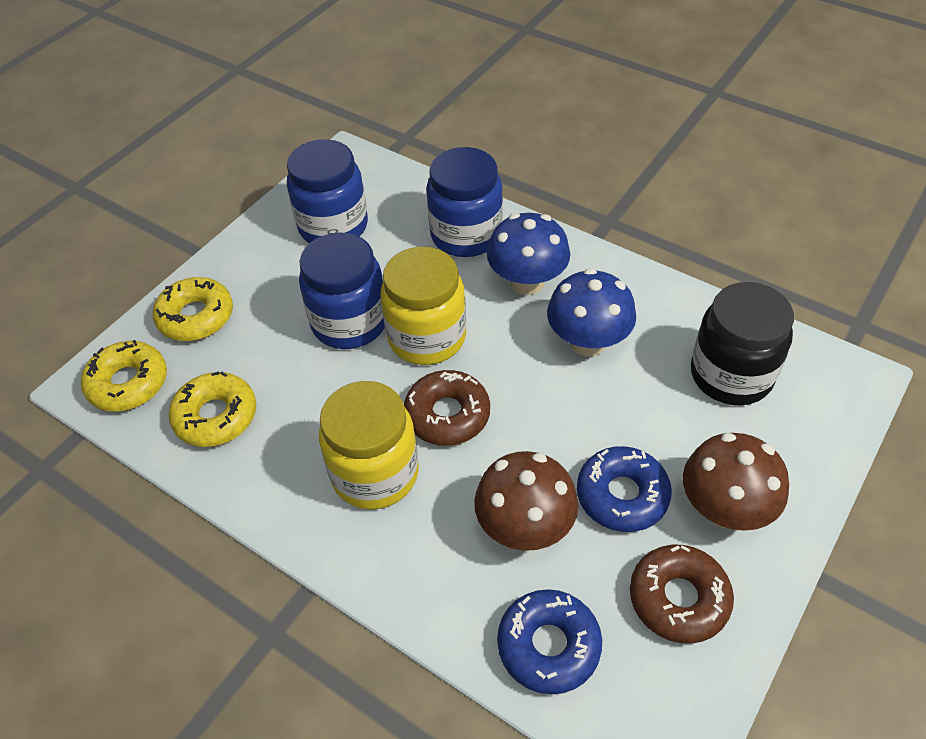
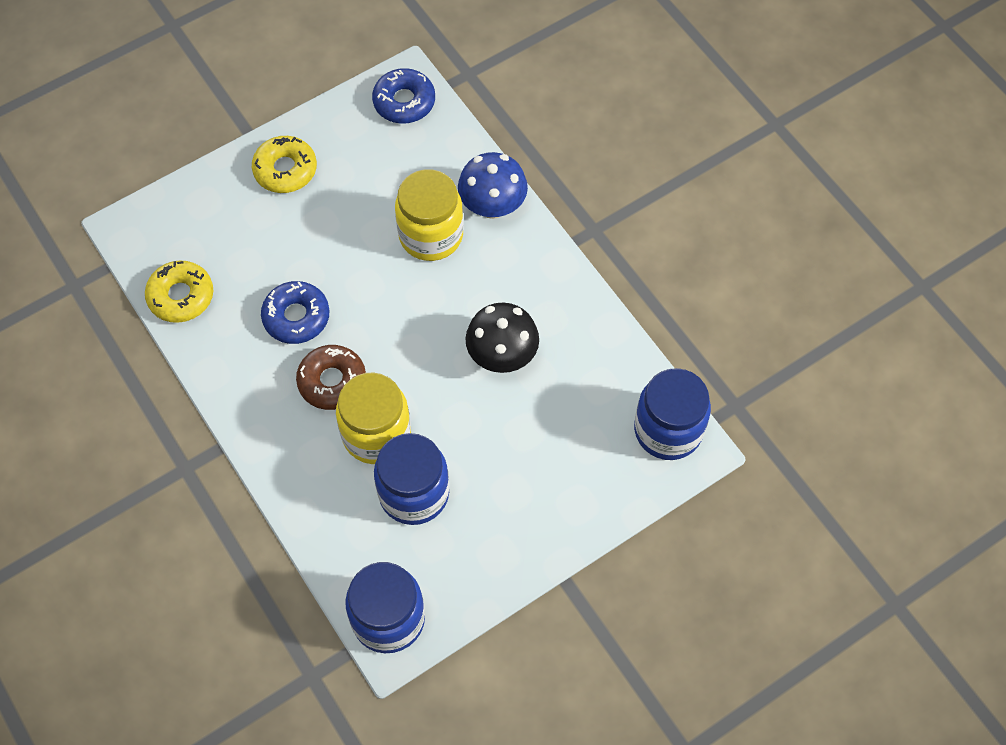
black jar: [691,282,794,405] = 1 -> none = 0
black mushroom: none = 0 -> [465,302,539,373] = 1
blue mushroom: [487,213,570,295] [547,268,636,356] = 2 -> [458,152,528,219] = 1
brown donut: [404,370,490,446] [630,545,734,644] = 2 -> [296,345,366,410] = 1
brown mushroom: [474,451,578,551] [683,433,789,531] = 2 -> none = 0
yellow donut: [81,340,167,412] [153,277,233,341] [169,371,256,447] = 3 -> [145,261,213,323] [252,136,317,193] = 2

